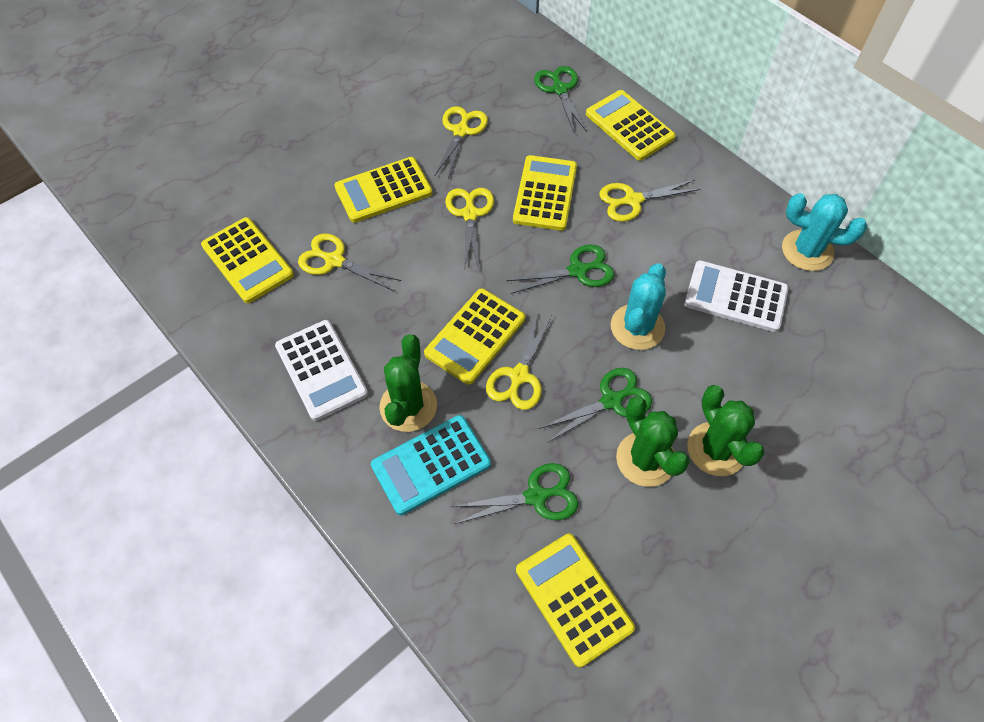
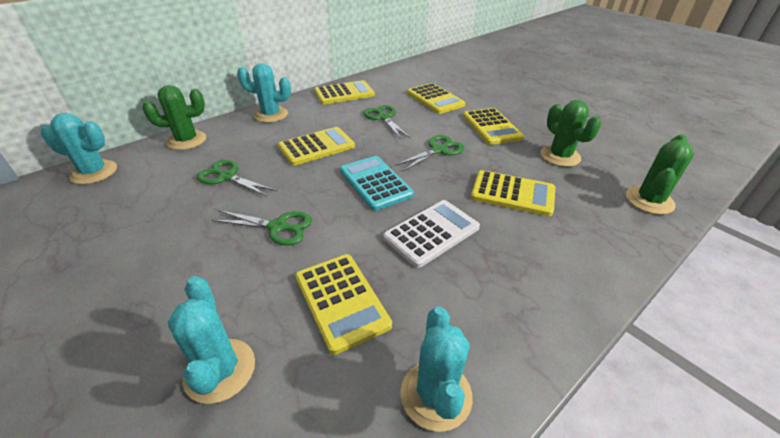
turquoise cactus: [611,263,666,350] [782,193,867,271] = 2 -> [41,113,117,184] [167,276,255,404] [237,63,291,123] [400,307,473,432] = 4
white calculator: [275,320,368,421] [684,260,789,332] = 2 -> [383,200,480,268] = 1
yellow scissors: [298,233,401,291] [435,106,488,178] [445,188,494,270] [486,311,552,410] [599,180,701,222] = 5 -> none = 0

